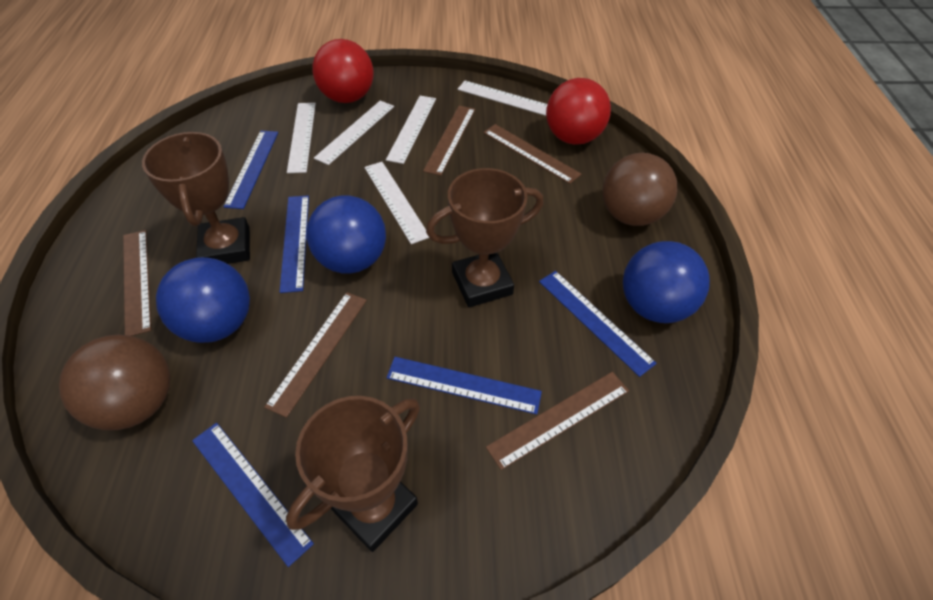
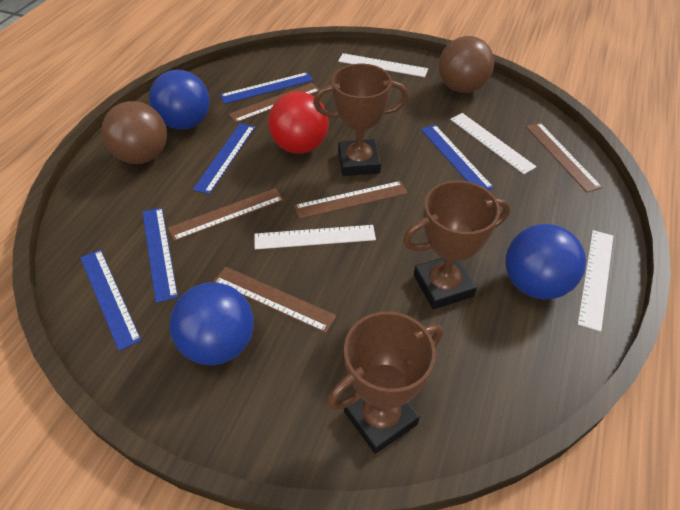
red ball: [312,39,374,103] [546,78,611,145] = 2 -> [268,92,329,154] = 1
white ruler: [287,103,316,173] [314,101,394,165] [364,162,429,244] [386,96,436,164] [458,81,547,116] = 5 -> [254,225,376,250] [338,53,428,77] [450,113,537,174] [578,230,613,332] = 4

